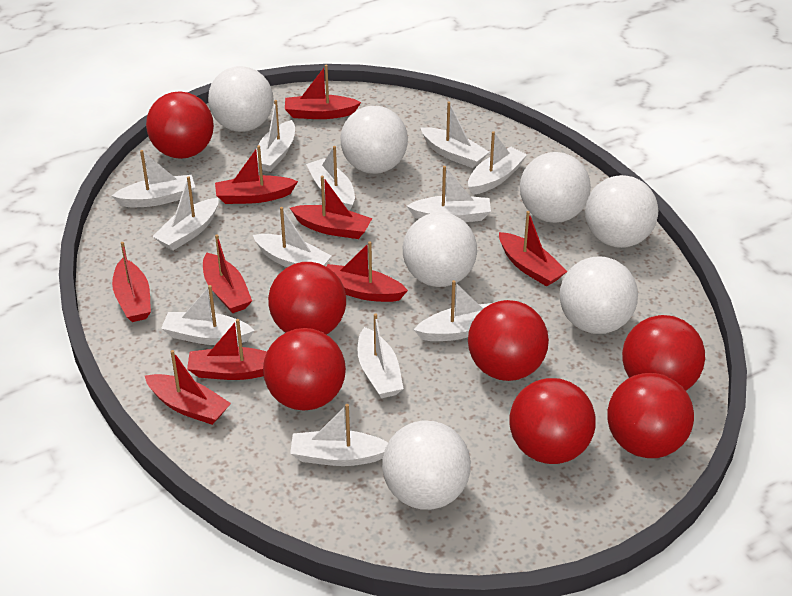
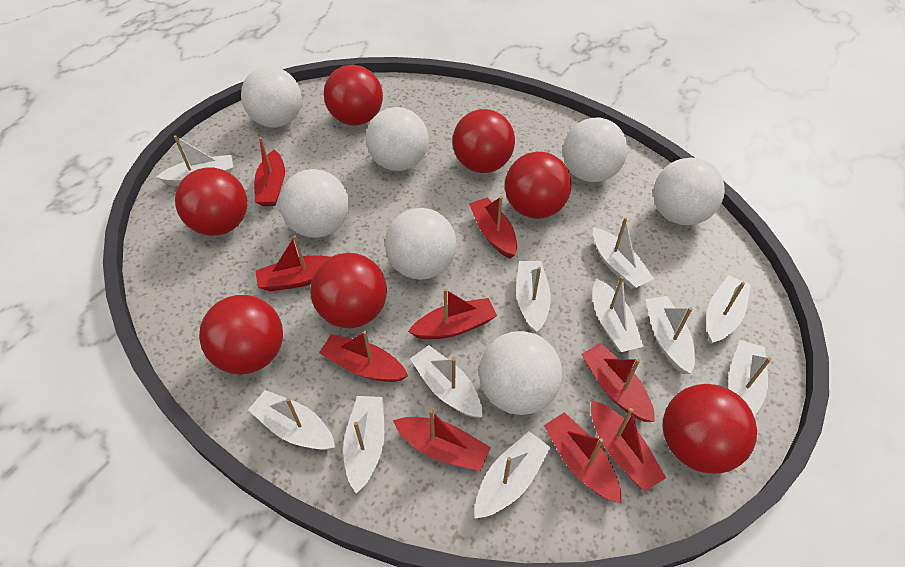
white boat: [112,150,195,207] [152,176,218,251] [161,285,255,345] [253,207,332,267] [256,100,295,172] [290,404,388,466] [306,146,355,211] [358,313,404,398] [407,166,491,222] [414,280,492,341] [421,101,489,168] [468,131,527,195] = 12 -> [156,135,233,186] [248,390,335,450] [343,396,384,494] [410,345,482,418] [475,431,551,518] [516,261,551,333] [593,217,654,289] [593,276,644,352] [645,296,695,374] [707,275,751,344] [729,340,771,416] = 11

